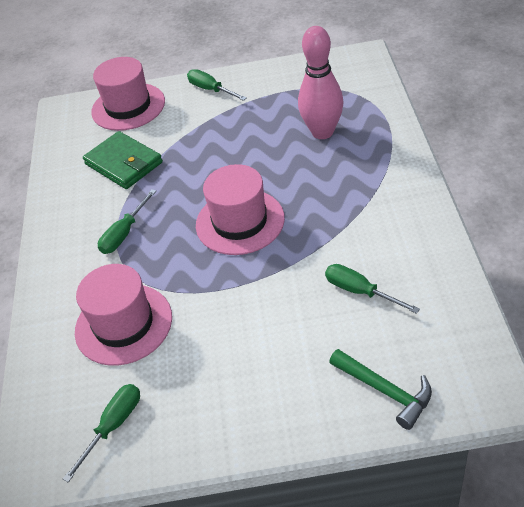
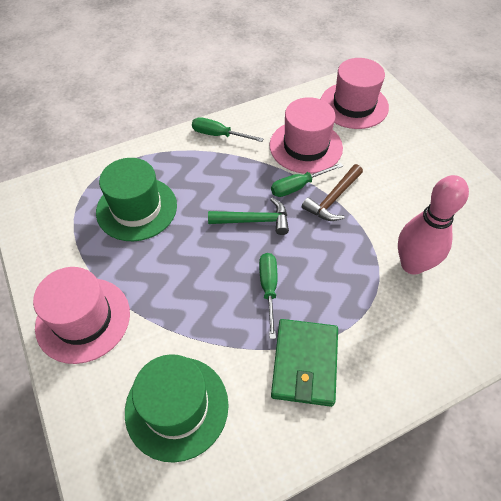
brown hammer: none = 0 -> [302,164,363,221] = 1
green hat: none = 0 -> [96,158,177,241] [125,354,229,463] = 2
green screwdriver: [63,384,140,483] [98,189,156,254] [187,69,247,101] [325,264,420,314] = 4 -> [192,117,264,142] [259,253,277,339] [271,163,343,197] = 3

